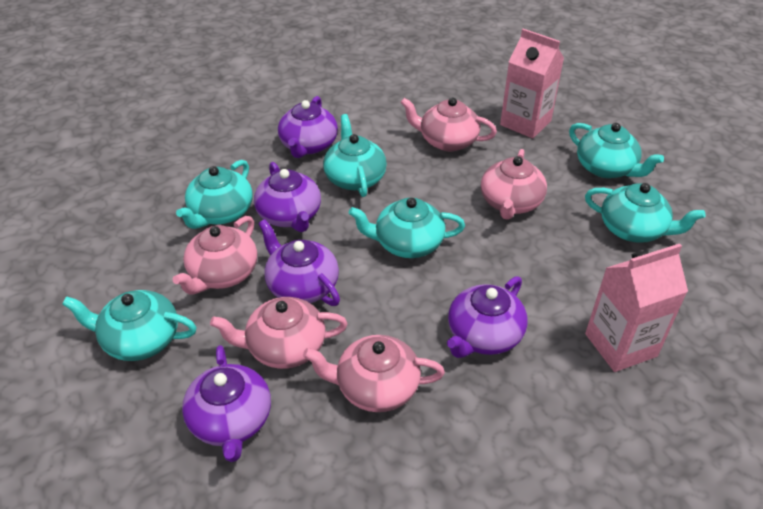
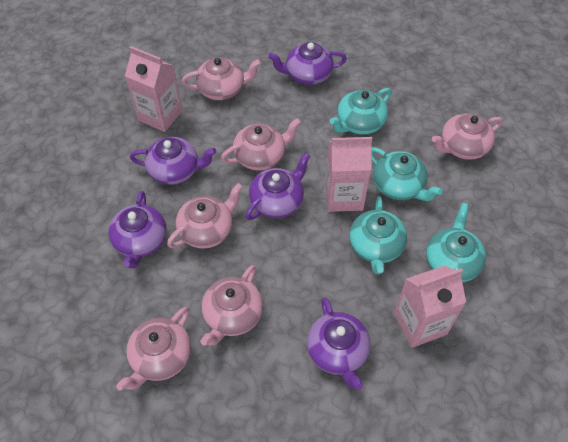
pink carton: [500,29,564,138] [585,244,688,372] = 2 -> [125,46,183,132] [325,136,372,212] [394,265,466,348] = 3
pink teapot: [173,216,257,295] [210,297,348,369] [303,335,445,412] [400,97,497,151] [481,149,547,220] = 5 -> [116,307,191,391] [167,183,243,249] [182,57,261,100] [201,265,263,346] [221,118,301,171] [432,113,503,160] = 6
turquoise teapot: [62,290,197,361] [176,160,253,229] [323,114,387,197] [349,198,465,258] [569,123,664,178] [585,183,705,243] = 6 -> [330,88,391,134] [349,196,407,274] [371,147,443,201] [426,203,486,282] = 4

